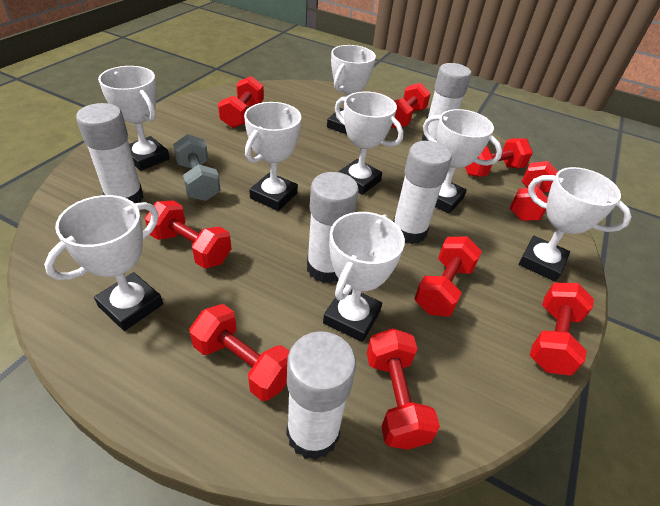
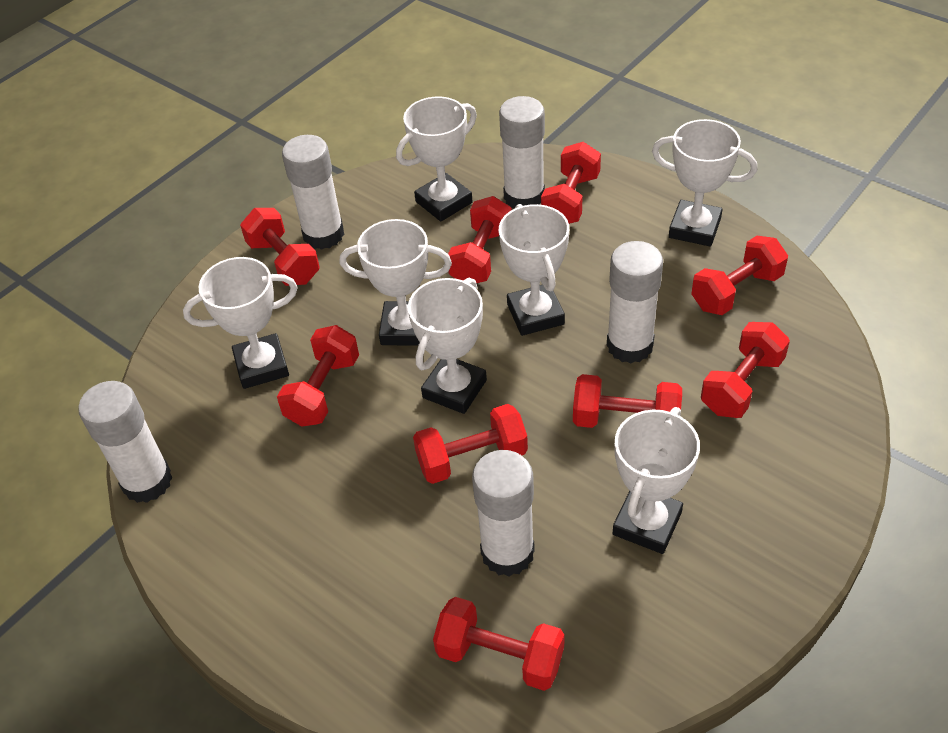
grey dumbbell: [173,134,221,201] = 1 -> none = 0
white trophy: [44,195,163,331] [98,66,170,171] [244,102,301,211] [323,212,405,342] [327,45,376,134] [335,91,403,195] [423,109,502,214] [519,167,632,282] = 8 -> [183,257,298,389] [340,219,452,346] [396,97,477,221] [408,278,487,414] [499,204,569,336] [613,407,700,554] [652,119,757,247] = 7

